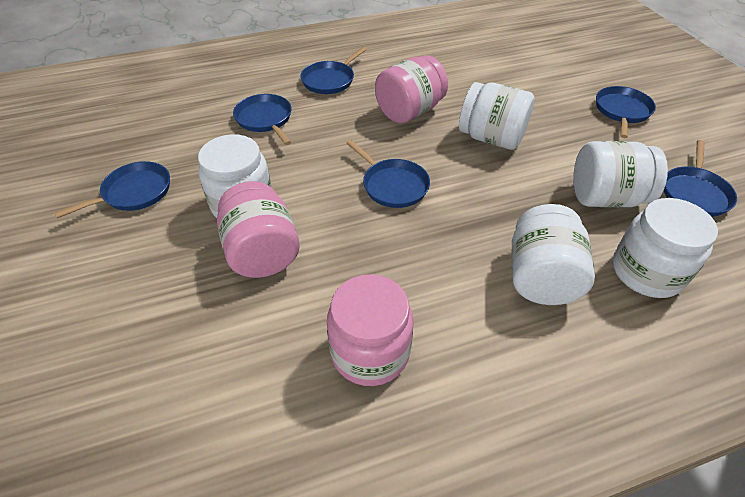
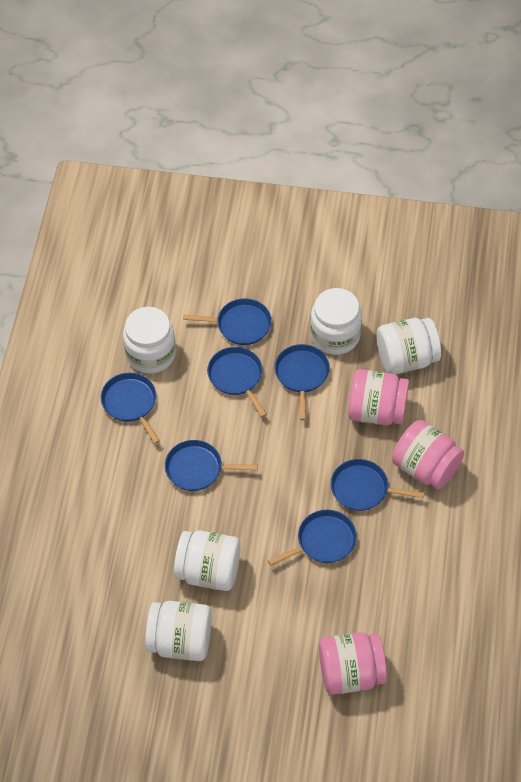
blue pan: [54,161,170,218] [233,94,292,145] [300,47,367,94] [346,140,430,208] [596,86,656,138] [664,140,737,217] = 6 -> [101,373,160,444] [165,440,258,491] [183,298,272,345] [207,347,267,417] [268,510,357,566] [274,344,330,421] [331,459,424,511] = 7

